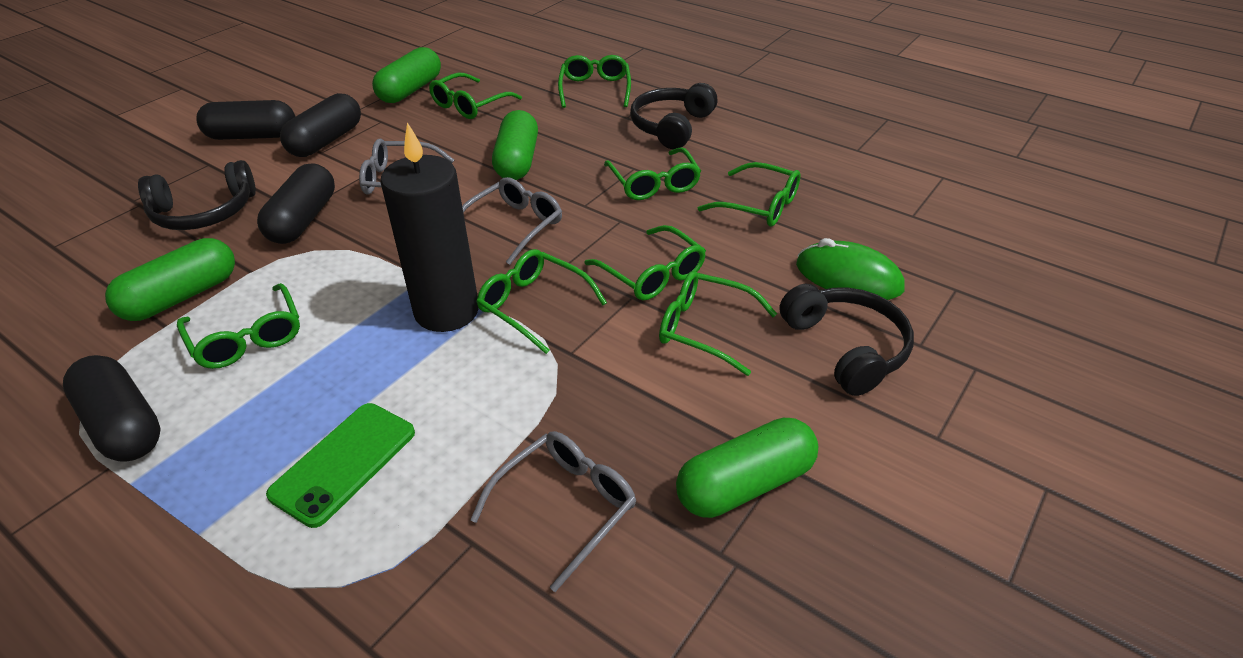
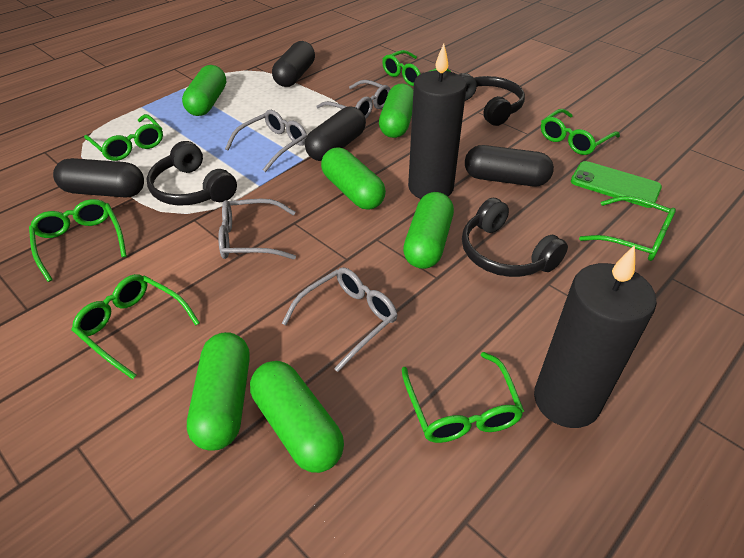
black candle: [381,122,479,332] = 1 -> [408,44,467,199] [534,245,657,428] = 2
green capsule: [105,238,235,321] [372,47,441,103] [492,110,538,180] [676,418,819,518] = 4 -> [182,65,226,116] [187,332,250,451] [250,361,344,473] [321,148,386,210] [379,84,414,138] [403,192,454,269] = 6
green glasses: [177,283,300,369] [429,72,522,119] [476,249,607,354] [558,55,631,108] [584,225,706,300] [604,147,701,200] [659,271,777,376] [698,162,801,227] = 8 -> [29,199,127,282] [71,274,200,379] [84,114,163,161] [382,50,451,86] [401,352,524,443] [541,109,620,155] [579,196,676,261] = 7
green mouse: [796,238,905,300] = 1 -> none = 0
grey glasses: [359,138,454,195] [462,177,562,265] [470,431,636,592] = 3 -> [218,199,296,260] [225,110,307,172] [282,267,397,372] [316,80,390,119] = 4

